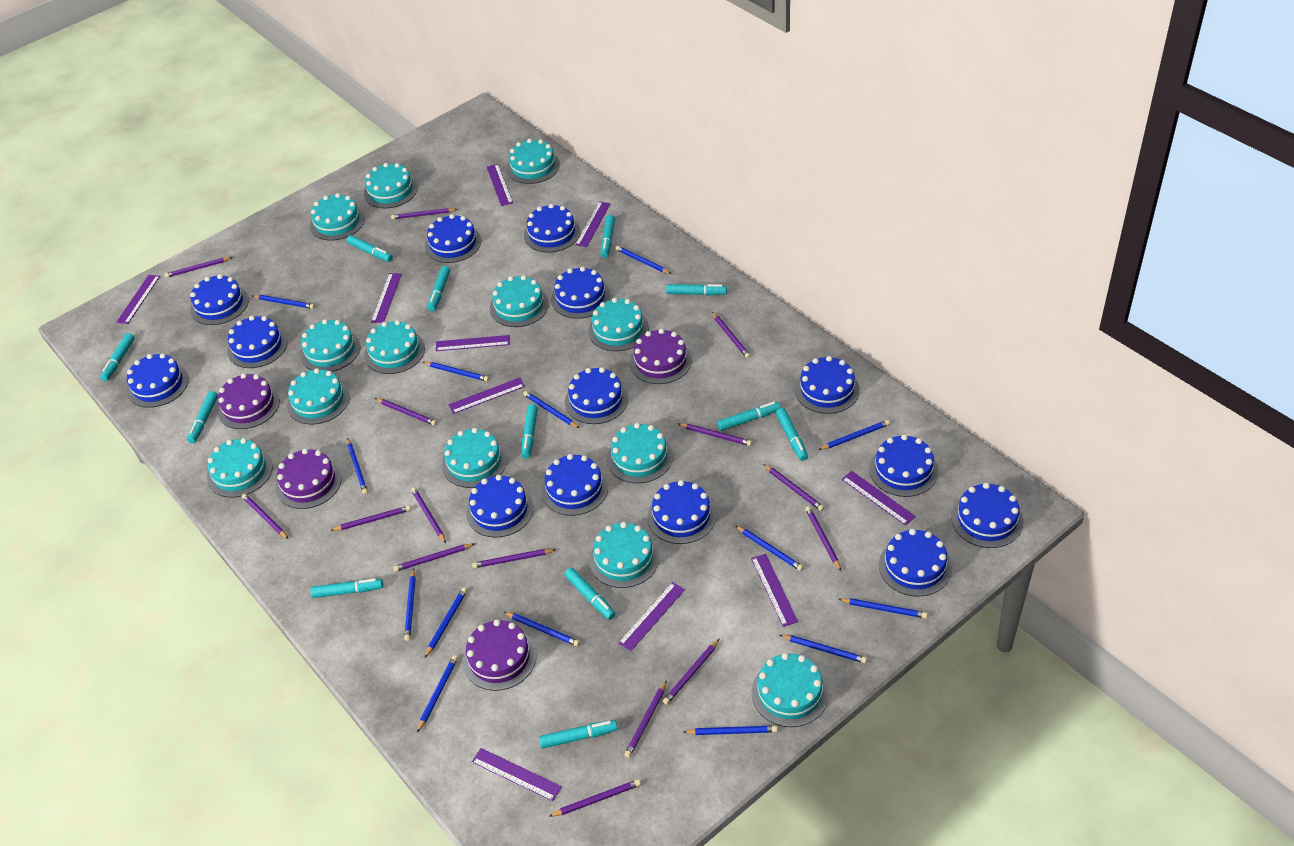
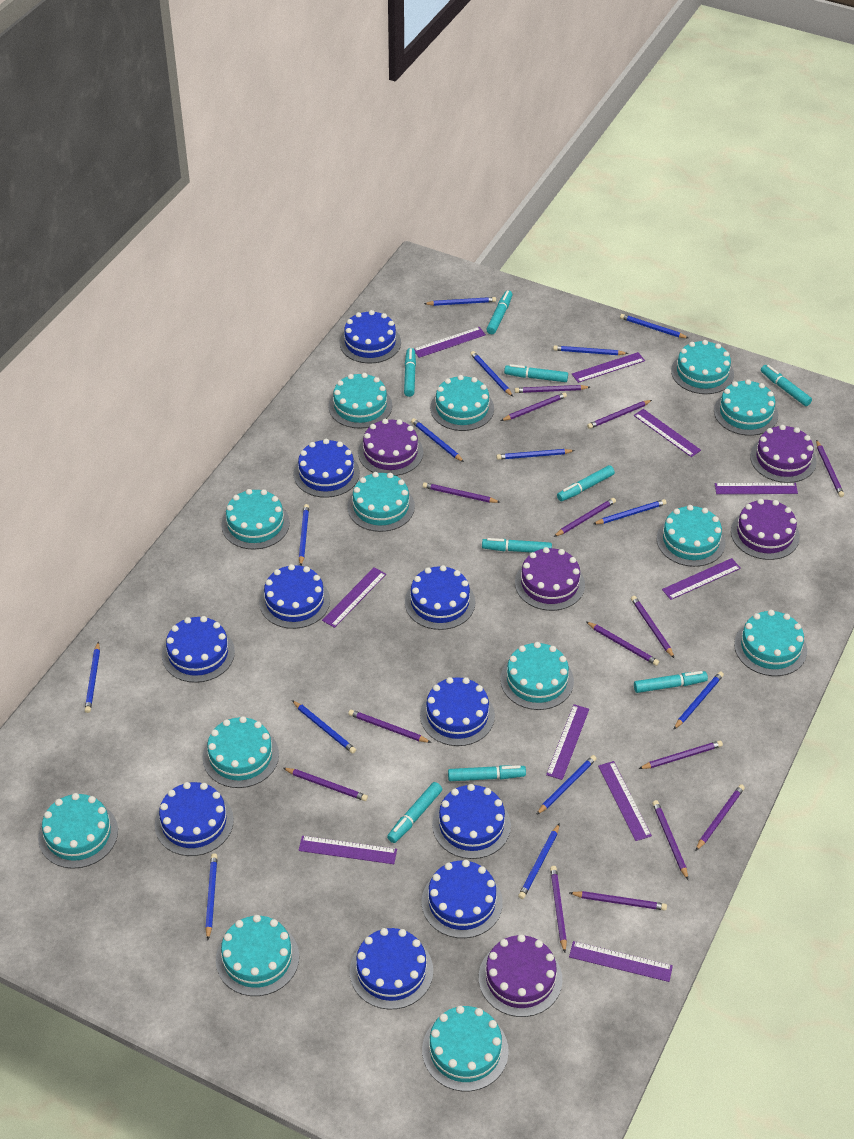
blue cake: [127,353,189,408] [190,274,249,325] [227,316,287,368] [425,214,481,263] [466,475,534,538] [524,204,580,253] [541,454,608,516] [551,267,610,319] [565,367,628,424] [647,480,716,544] [795,356,860,414] [869,434,939,497] [879,529,952,597] [951,483,1024,548] = 14 -> [155,782,234,856] [162,616,235,683] [259,564,330,629] [293,439,360,498] [340,310,401,363] [350,928,433,1010] [405,565,475,630] [420,677,495,746] [421,860,503,938] [432,784,511,859] = 10
purple cake: [217,373,280,429] [276,449,342,509] [463,619,537,691] [630,329,692,384] = 4 -> [358,419,424,476] [479,934,562,1017] [515,547,585,611] [731,499,800,560] [750,425,817,483] = 5
turquoise marker: [100,333,135,381] [187,391,218,443] [310,579,383,598] [346,235,393,262] [428,266,450,311] [521,404,538,459] [539,720,618,748] [564,568,616,620] [600,215,615,258] [666,284,727,295] [717,402,781,431] [776,408,808,461] = 12 -> [387,782,442,843] [404,348,416,397] [448,765,526,781] [482,538,552,553] [486,290,513,334] [504,364,568,382] [557,465,615,501] [634,671,708,693] [761,365,812,406] = 9

